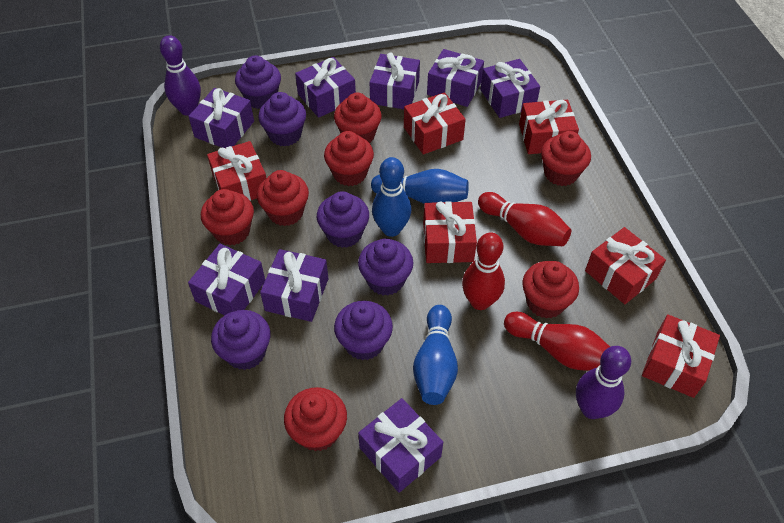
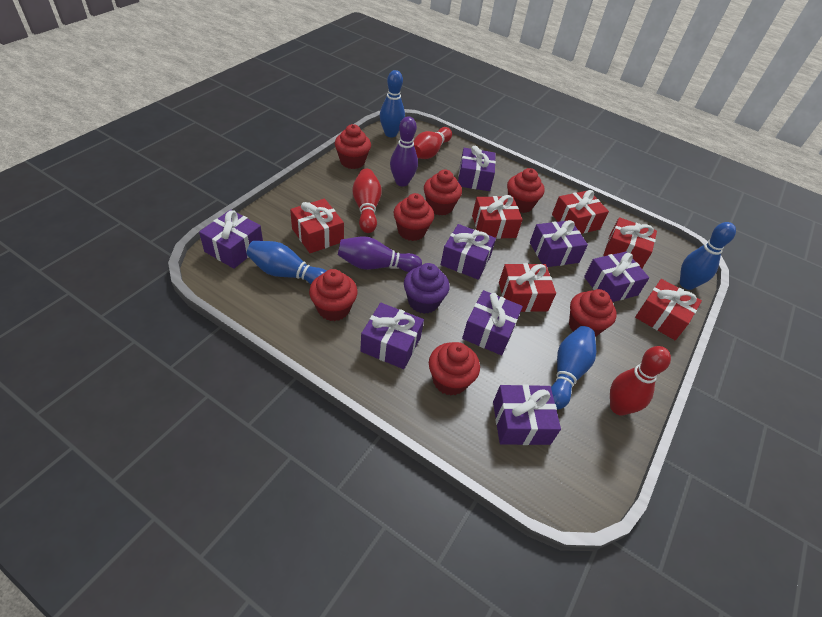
blue bowling pin: [371,169,469,204] [372,157,411,237] [413,305,458,405] = 3 -> [247,241,326,284] [380,70,405,137] [551,326,596,410] [680,222,736,290] = 4
purple cupcake: [211,310,271,370] [235,55,281,109] [258,92,306,147] [317,191,369,248] [334,301,393,360] [358,238,413,296] = 6 -> [404,263,450,314] = 1

